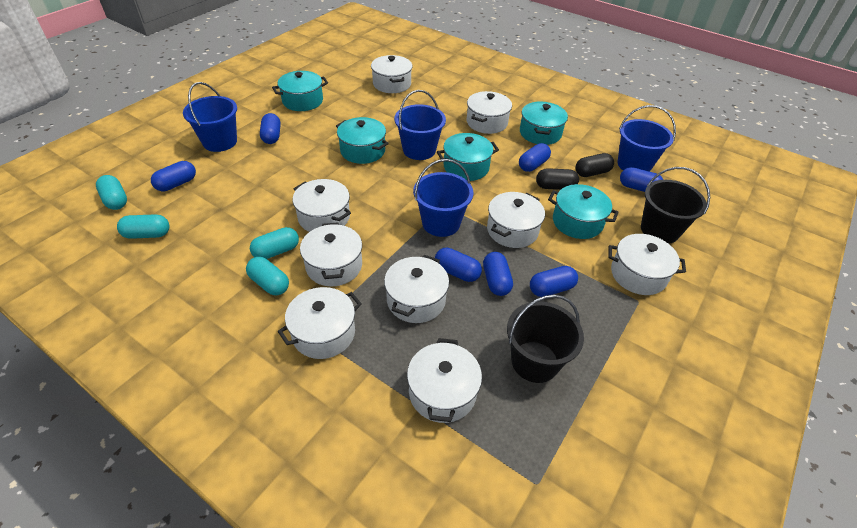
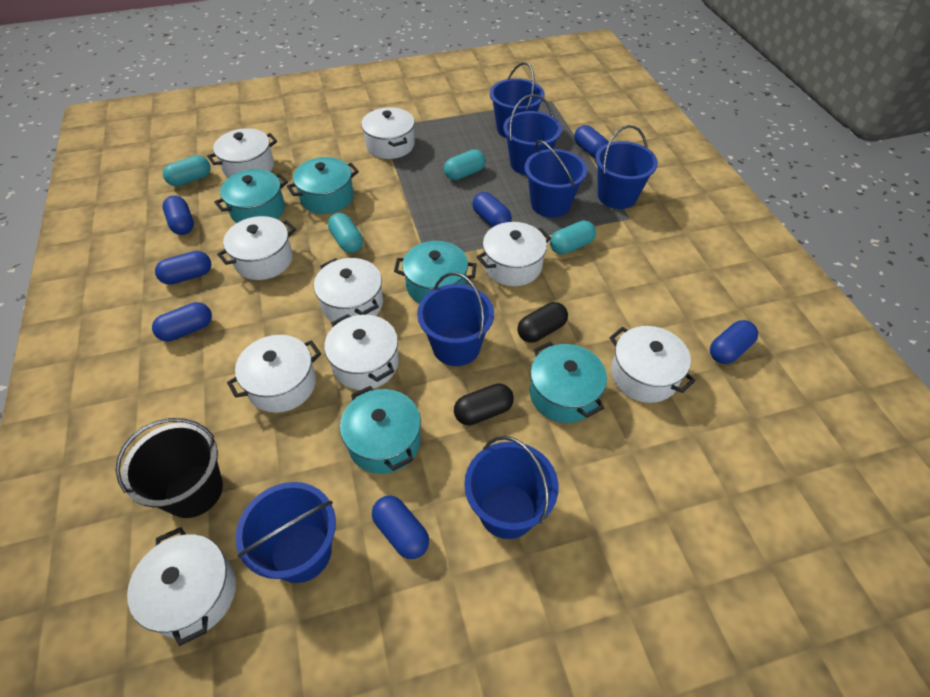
black bucket: [507,295,584,383] [641,167,710,244] = 2 -> [116,418,223,518] = 1
blue bucket: [183,82,237,152] [394,90,446,160] [413,159,473,237] [617,105,676,172] = 4 -> [235,482,336,583] [417,272,494,366] [464,436,558,539] [490,62,545,138] [503,94,562,175] [524,140,587,217] [595,125,658,209] = 7

